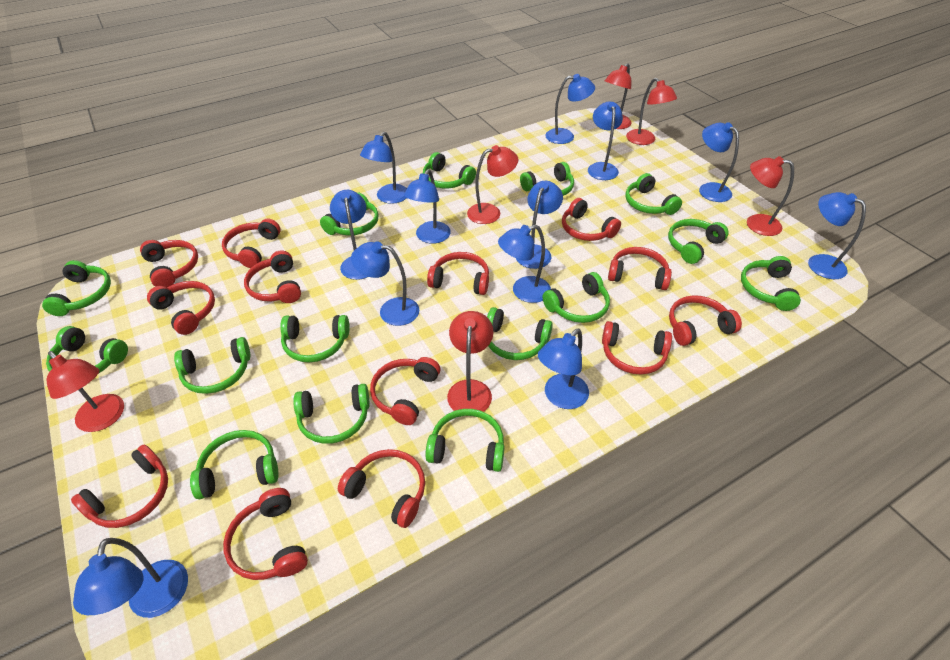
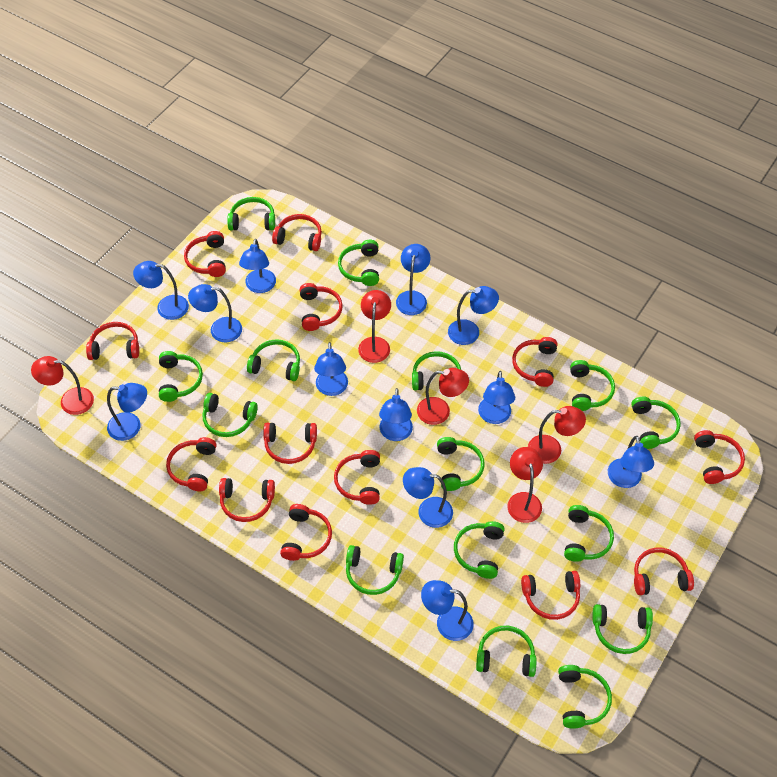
red lamp: [47,351,124,432] [447,311,493,412] [467,145,518,224] [605,63,632,129] [626,78,677,145] [747,156,794,236] = 6 -> [31,356,94,415] [358,290,391,363] [417,368,469,425] [507,447,543,523] [528,406,586,464] = 5

